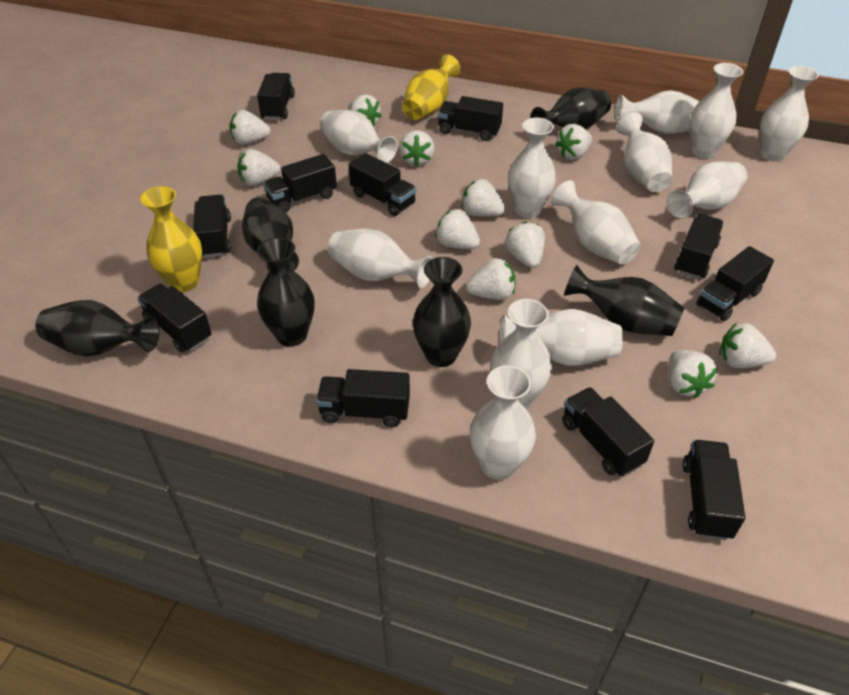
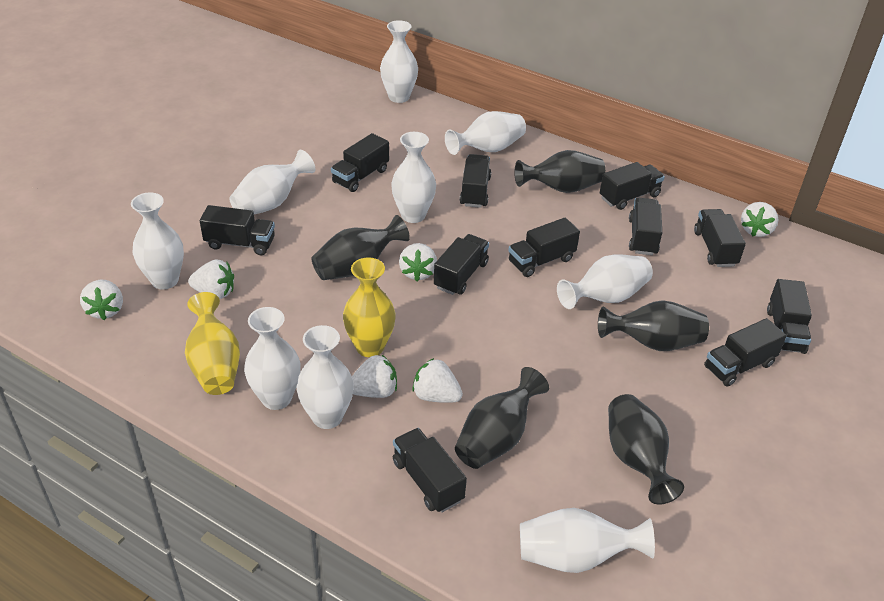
black vase: [35,300,160,357] [242,197,299,271] [257,237,315,347] [413,257,471,367] [531,87,611,129] [564,265,684,336] = 6 -> [311,215,410,280] [455,367,549,469] [514,150,606,193] [598,300,709,351] [608,394,684,504] = 5
white strawberry: [229,110,271,145] [237,149,281,186] [348,94,382,127] [399,130,435,167] [435,209,480,249] [461,179,505,217] [466,258,515,300] [505,221,545,268] [555,124,592,160] [668,350,718,398] [719,323,776,368] = 11 -> [80,280,123,320] [188,259,234,299] [352,355,397,398] [399,243,437,281] [412,358,463,403] [741,202,779,237] = 6
white vase: [320,110,398,163] [328,229,433,288] [470,365,536,480] [490,299,552,409] [499,309,623,366] [508,118,556,218] [551,180,641,265] [614,90,700,134] [617,112,673,192] [667,161,747,219] [689,63,743,158] [759,66,819,162] = 12 -> [131,192,184,290] [229,150,316,214] [244,307,301,410] [296,325,354,429] [380,20,418,103] [391,132,436,223] [445,111,526,155] [520,508,655,573] [557,254,653,309] = 9

